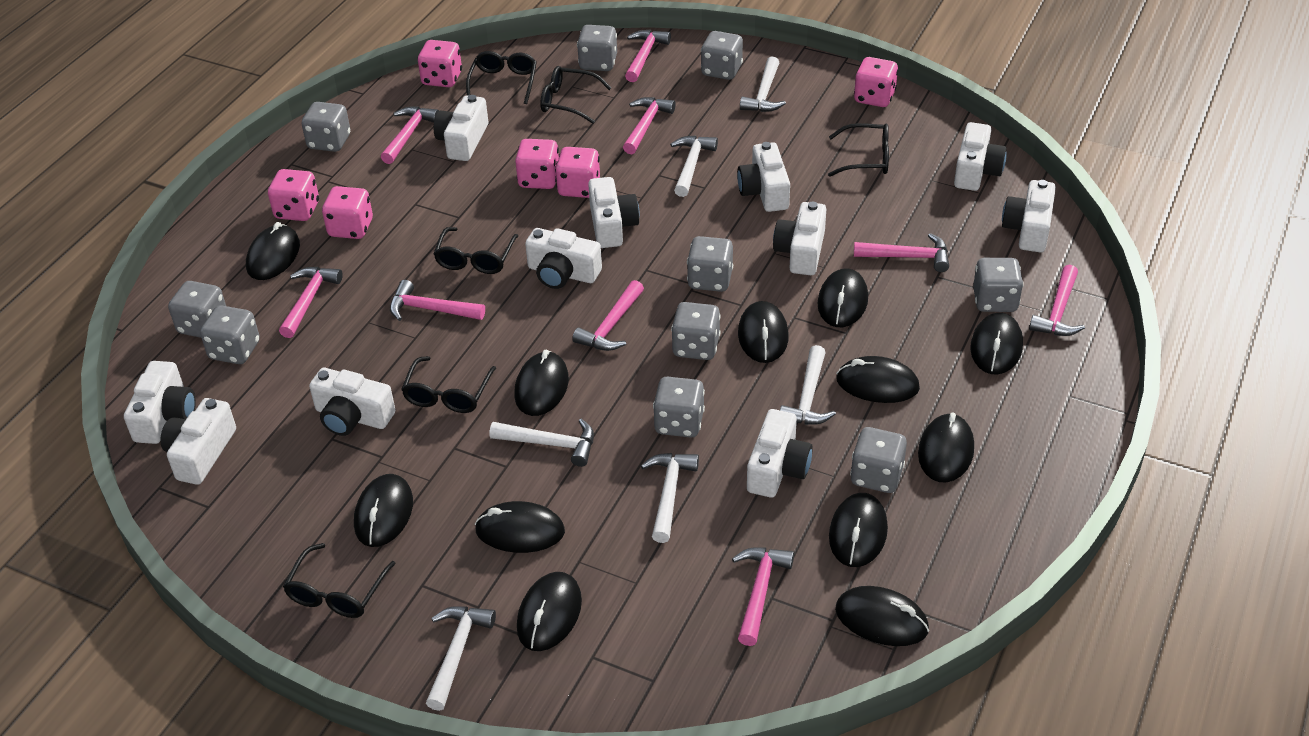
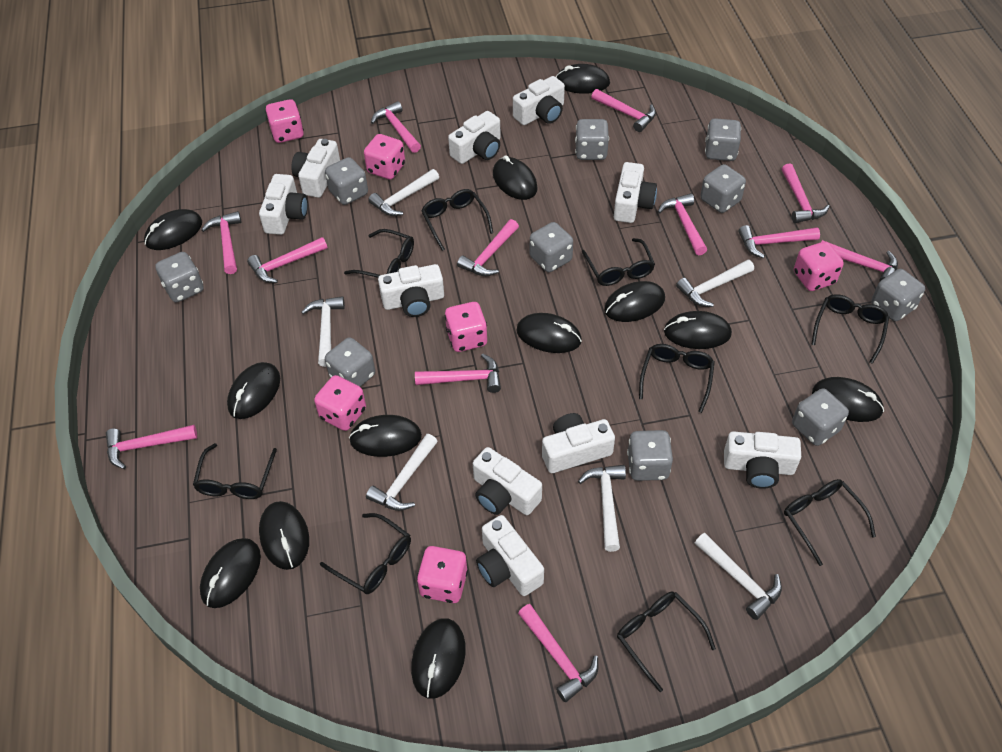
black glasses: [283,543,396,618] [401,356,496,413] [434,227,518,274] [466,51,537,104] [540,66,611,124] [828,123,889,177] = 6 -> [193,443,277,499] [320,513,411,594] [344,229,414,278] [421,189,493,251] [581,238,655,286] [617,592,716,692] [639,344,715,413] [784,479,876,566] [811,294,889,364] = 9
pink hammer: [279,267,343,338] [381,106,439,164] [390,280,485,321] [572,280,644,351] [623,97,676,154] [625,30,671,82] [732,547,794,646] [854,233,949,272] [1029,265,1085,336] = 9 -> [106,425,197,469] [201,211,241,274] [247,237,327,283] [371,101,421,153] [415,354,501,393] [457,219,519,276] [518,604,598,702] [591,89,656,132] [658,193,707,256] [738,225,820,258] [782,164,830,223] [821,240,898,281] = 12
white camera: [124,361,196,444] [160,398,236,485] [309,368,395,436] [434,95,488,161] [525,228,602,289] [588,177,640,248] [737,142,790,212] [747,409,813,498] [773,202,826,275] [954,122,1007,191] [1002,180,1056,252] = 11 -> [259,174,308,235] [291,139,340,198] [378,264,444,317] [448,111,501,164] [473,447,542,515] [476,515,544,596] [513,76,565,125] [542,413,615,473] [614,162,657,223] [724,431,801,489] = 10

